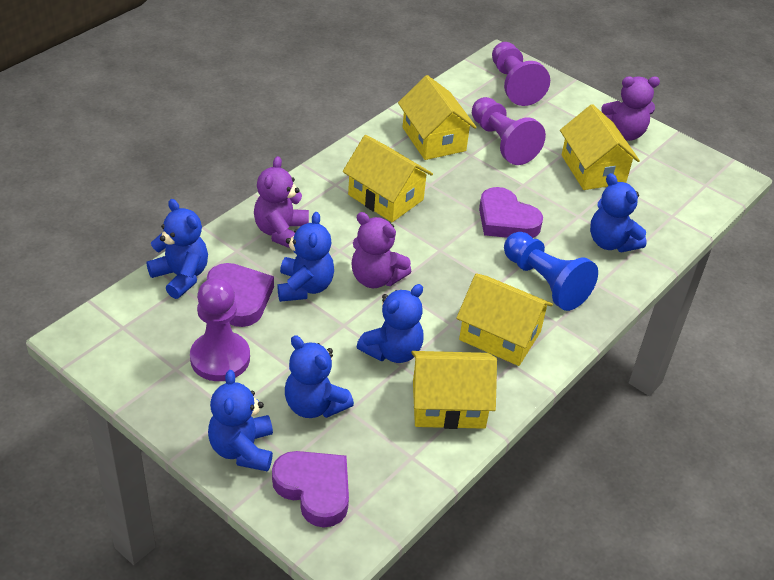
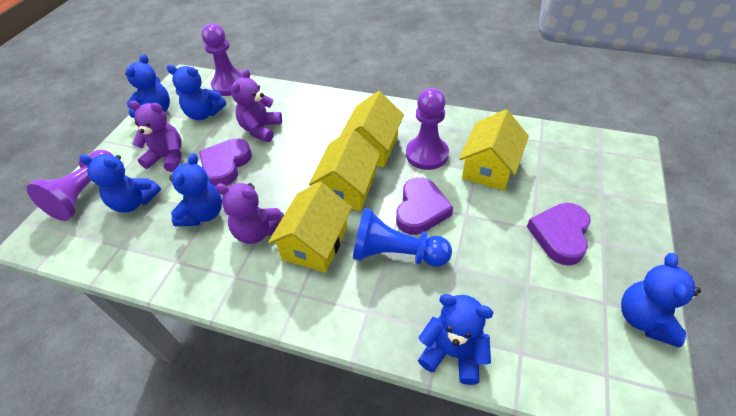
yellow house: [343,135,433,222] [398,75,477,160] [411,351,497,429] [456,273,553,366] [560,104,640,190] = 5 -> [268,182,352,273] [309,129,381,211] [339,91,404,167] [459,109,529,191] = 4

